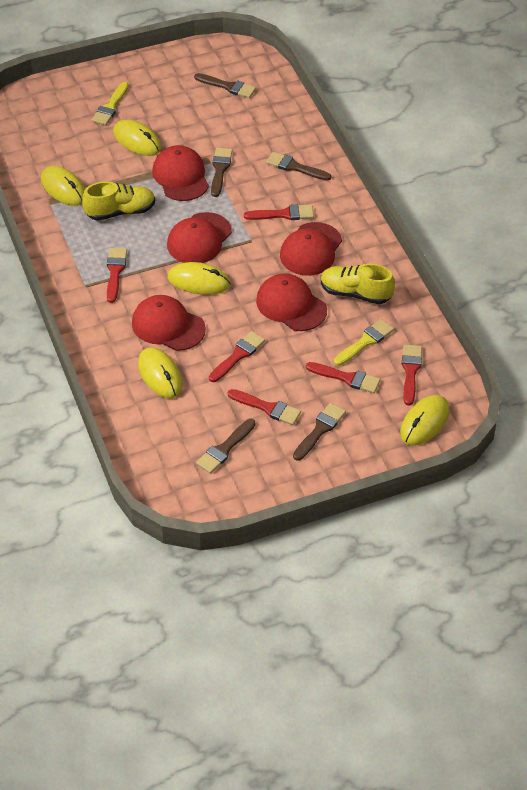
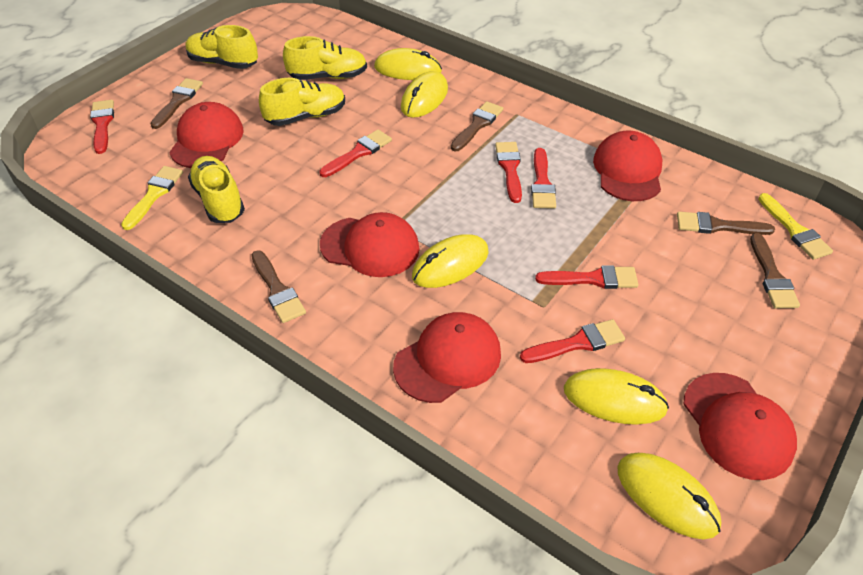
yellow shoe: [82,181,155,221] [321,264,395,304] = 2 -> [186,25,258,69] [188,156,245,223] [259,78,345,126] [283,36,367,80] = 4

